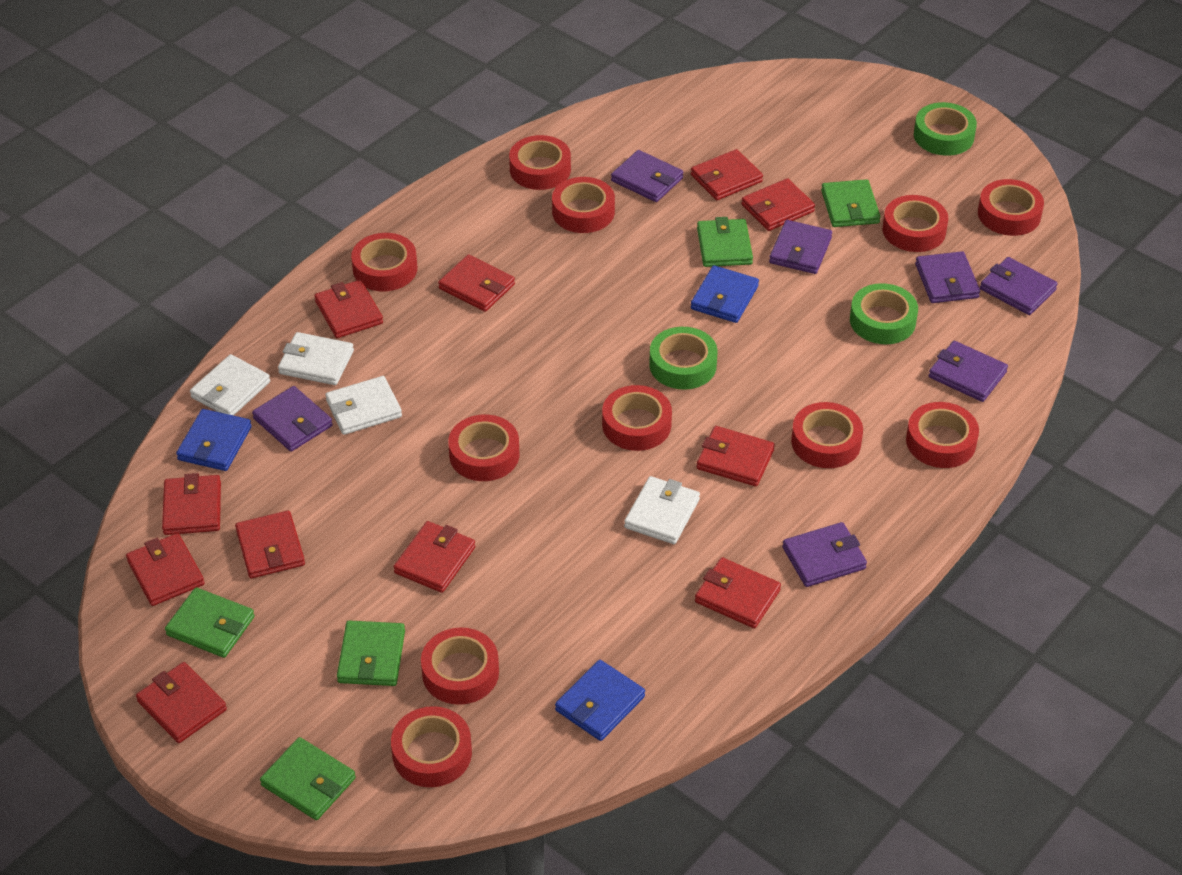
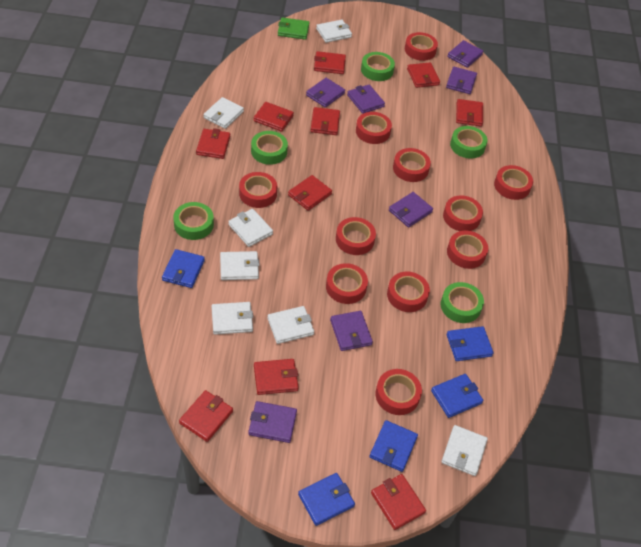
blue wallet: [176,409,252,471] [555,660,645,741] [691,265,759,323] = 3 -> [162,249,205,288] [298,473,355,526] [369,420,418,472] [431,374,483,418] [447,326,494,361] = 5
green tape: [649,327,718,390] [850,283,918,344] [914,102,977,156] = 3 -> [173,202,214,240] [251,131,288,165] [361,52,395,81] [440,282,484,323] [450,126,487,159] = 5
green wallet: [165,587,255,658] [260,737,356,820] [337,621,405,686] [697,217,753,267] [821,179,881,227] = 5 -> [278,17,310,40] = 1
red wallet: [126,533,205,606] [136,662,227,743] [162,473,221,535] [235,510,305,579] [314,280,383,338] [394,521,475,593] [438,255,515,312] [691,149,763,200] [695,557,781,628] [697,426,775,486] [741,178,815,231] = 11 -> [179,390,233,442] [196,128,230,159] [254,102,294,132] [254,359,299,395] [288,175,332,211] [310,107,340,135] [314,51,346,74] [371,474,426,530] [407,62,440,88] [456,99,483,127] = 10
white wallet: [190,354,270,416] [278,332,354,385] [325,376,402,435] [624,476,700,544] = 4 -> [203,97,244,129] [211,302,253,335] [220,251,260,280] [228,209,273,247] [267,306,314,344] [316,20,352,43] [441,425,488,476] = 7

